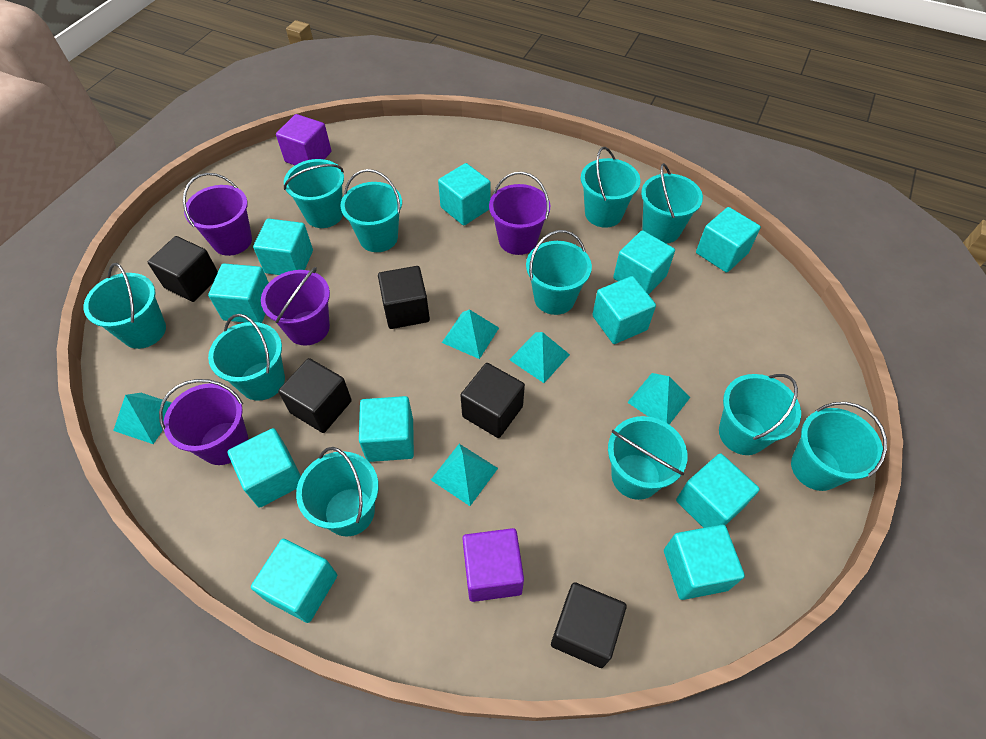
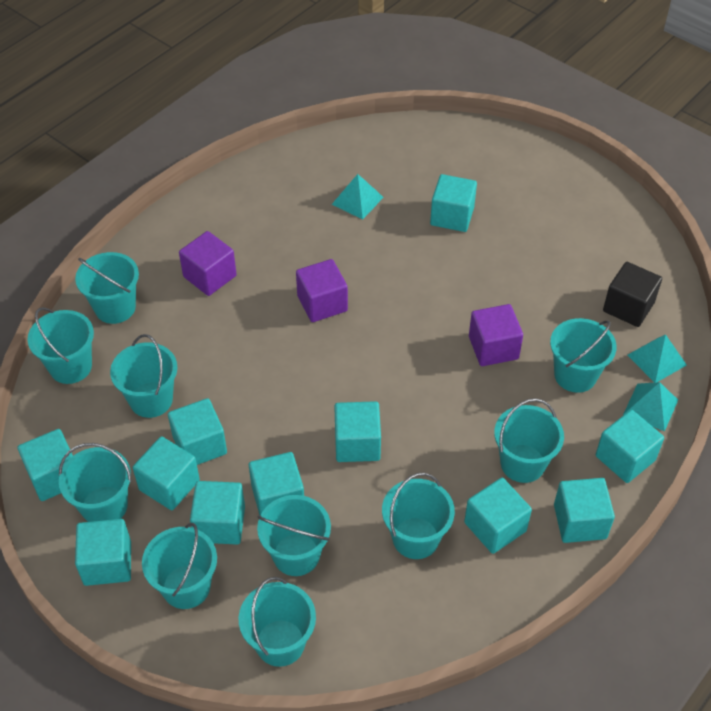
black cube: [148,236,218,302] [278,358,352,433] [378,266,430,329] [460,363,525,438] [551,582,627,668] = 5 -> [603,262,662,327] = 1
purple bucket: [159,379,248,465] [183,173,252,256] [261,267,330,346] [489,172,550,255] = 4 -> none = 0
purple cube: [276,114,331,165] [462,528,524,602] = 2 -> [179,231,237,296] [296,259,348,322] [469,304,523,366] = 3
turquoise bucket: [83,263,166,349] [208,314,285,401] [284,159,344,228] [296,447,379,536] [340,169,402,252] [526,230,592,315] [581,147,641,228] [608,416,688,500] [641,163,703,244] [719,374,801,455] [791,402,887,491] = 11 -> [27,307,94,384] [59,443,132,522] [75,252,139,324] [110,334,177,418] [142,523,217,609] [239,577,316,667] [257,495,331,576] [382,473,455,559] [494,398,564,483] [550,318,617,393] = 10
turquoise pyramid: [113,393,172,444] [431,444,498,506] [442,309,499,359] [509,332,570,383] [627,373,690,424] = 5 -> [332,174,384,220] [623,382,678,432] [628,334,687,383] = 3

